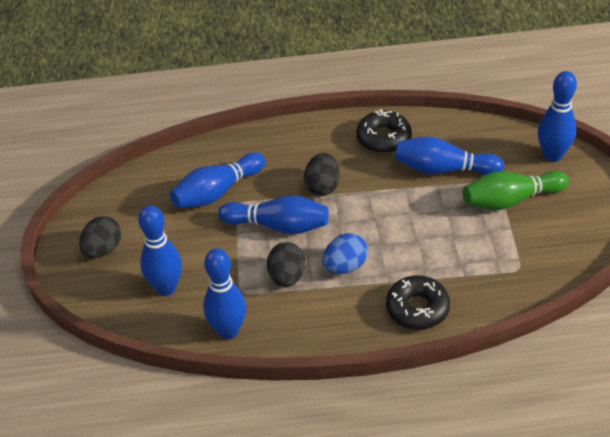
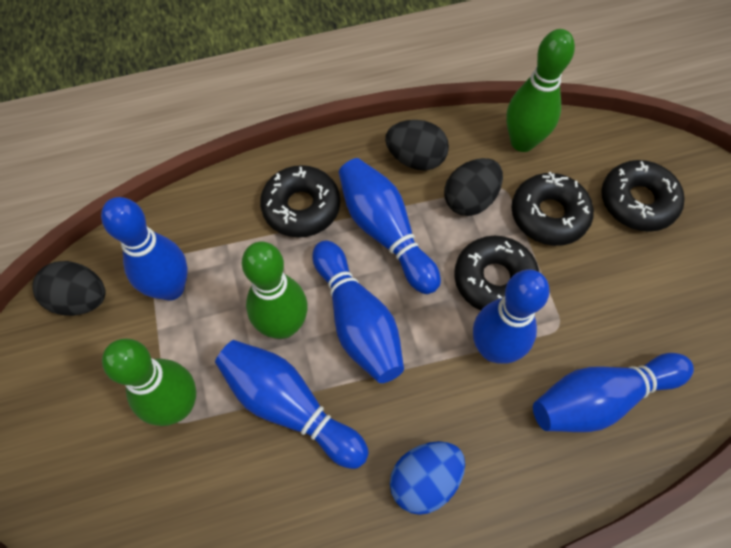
black donut: [356,109,412,153] [386,275,450,330] = 2 -> [260,165,340,237] [454,236,539,311] [511,172,594,246] [601,160,685,232] = 4
green bowling pin: [463,171,569,210] = 1 -> [102,338,196,426] [242,242,308,339] [506,29,575,152] = 3

